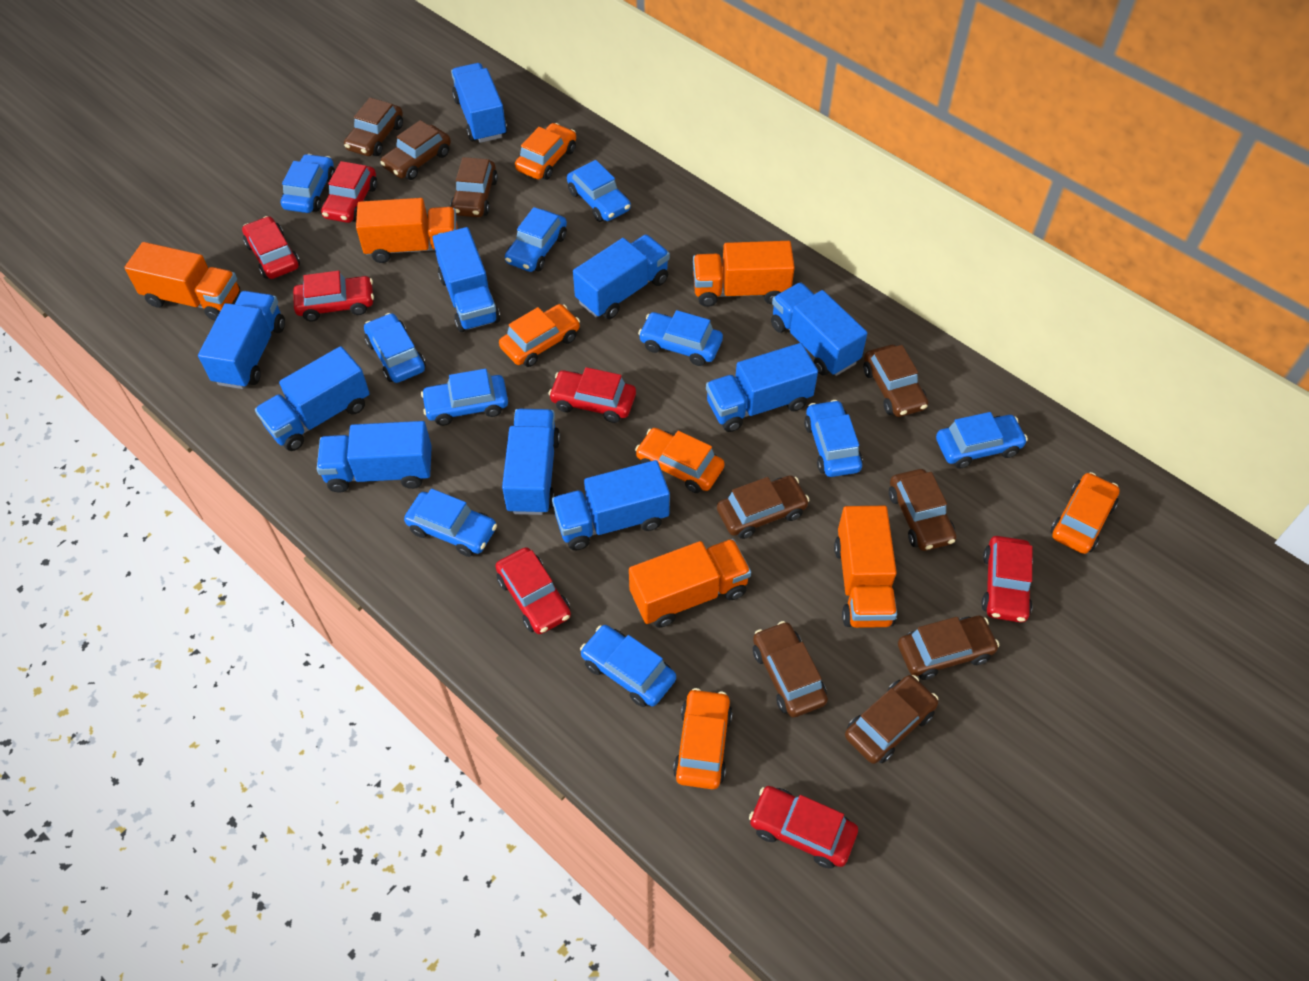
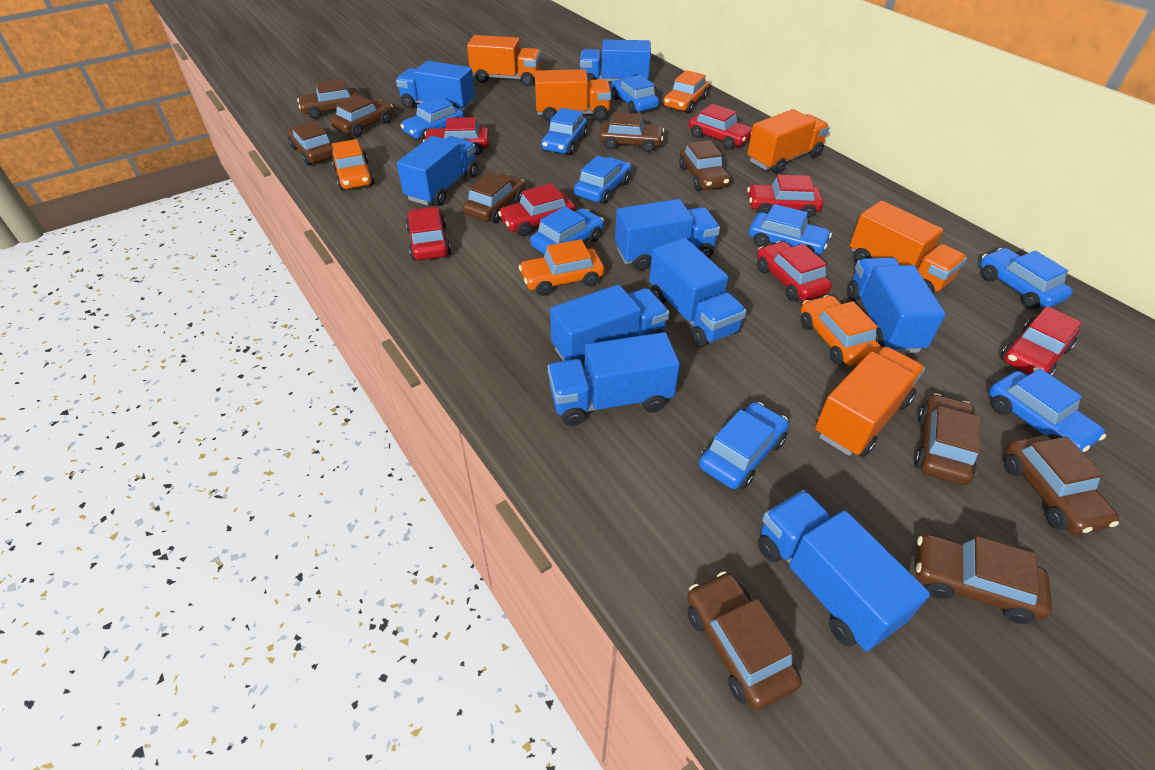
blue car: [281,154,335,213] [364,313,426,383] [404,489,497,557] [421,369,508,426] [505,207,567,272] [567,160,631,222] [580,625,676,707] [638,310,723,366] [804,400,863,477] [936,412,1028,469] = 10 -> [400,96,464,141] [530,206,604,255] [541,108,588,155] [574,156,631,204] [611,75,659,114] [699,402,789,489] [749,204,832,255] [980,248,1073,309] [989,369,1106,452] = 9
blue truck: [198,291,285,389] [255,346,370,451] [317,421,432,492] [433,227,500,332] [451,63,507,143] [502,409,560,515] [552,460,670,550] [573,235,670,319] [706,343,818,432] [771,282,868,376] = 10 -> [396,61,475,111] [397,136,478,206] [548,332,680,426] [550,285,669,366] [580,39,651,83] [615,199,720,271] [649,238,746,347] [757,490,930,651] [847,257,946,353] = 9
brown car: [344,98,403,156] [380,120,451,180] [450,157,498,217] [717,475,810,539] [753,621,828,717] [845,675,938,764] [863,345,928,417] [889,469,956,551] [898,616,999,680] = 9 -> [287,121,333,166] [297,79,359,119] [331,95,393,137] [463,173,525,223] [599,112,664,152] [679,140,730,191] [687,571,802,710] [914,393,980,485] [916,534,1052,624] [1004,435,1119,535] = 10
orange car: [499,304,580,367] [515,123,576,180] [635,428,725,493] [673,688,732,789] [1050,472,1120,554] = 5 -> [331,139,374,190] [519,239,604,296] [663,70,709,113] [800,295,882,366] = 4

